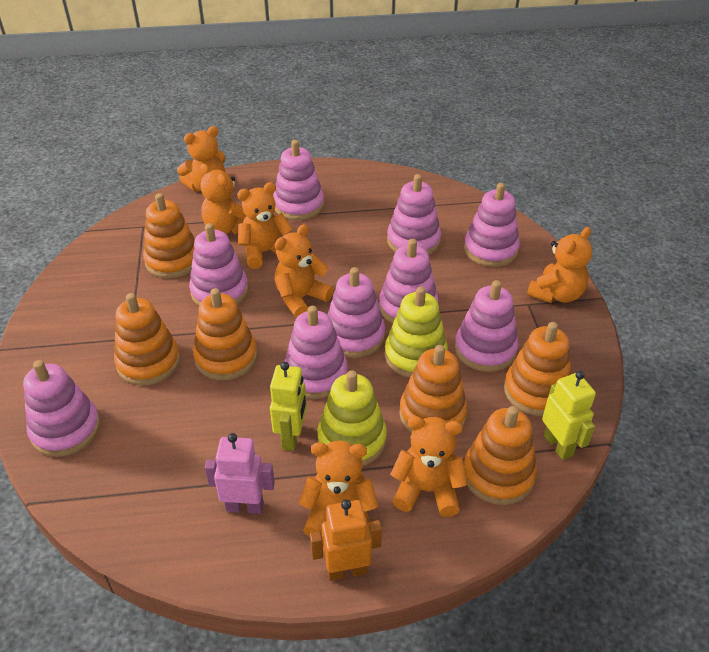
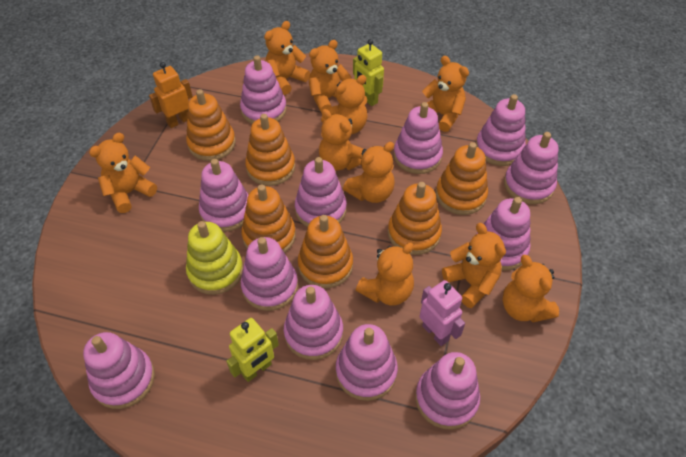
orange teddy bear: [177,126,226,192] [200,164,246,234] [237,182,293,269] [274,224,334,318] [299,441,378,537] [390,416,468,517] [527,227,592,303] = 7 -> [89,133,157,213] [264,21,310,95] [309,40,351,113] [319,109,363,171] [321,75,368,134] [343,142,395,203] [356,243,414,306] [420,56,469,132] [442,223,506,308] [502,255,559,322] = 10
pink stacking toy: [23,360,100,457] [189,223,248,306] [273,140,324,220] [284,306,348,399] [327,267,385,358] [379,239,438,324] [387,174,441,255] [455,280,519,372] [464,183,520,267] = 9 -> [83,332,155,409] [199,159,248,232] [240,55,287,124] [241,237,298,311] [284,285,343,360] [295,157,347,227] [336,324,398,401] [394,102,443,174] [415,352,480,430] [476,94,526,166] [476,197,531,271] [504,132,558,204] = 12
yellow stacking toy: [317,370,387,466] [385,286,448,378] = 2 -> [186,221,243,295] = 1

